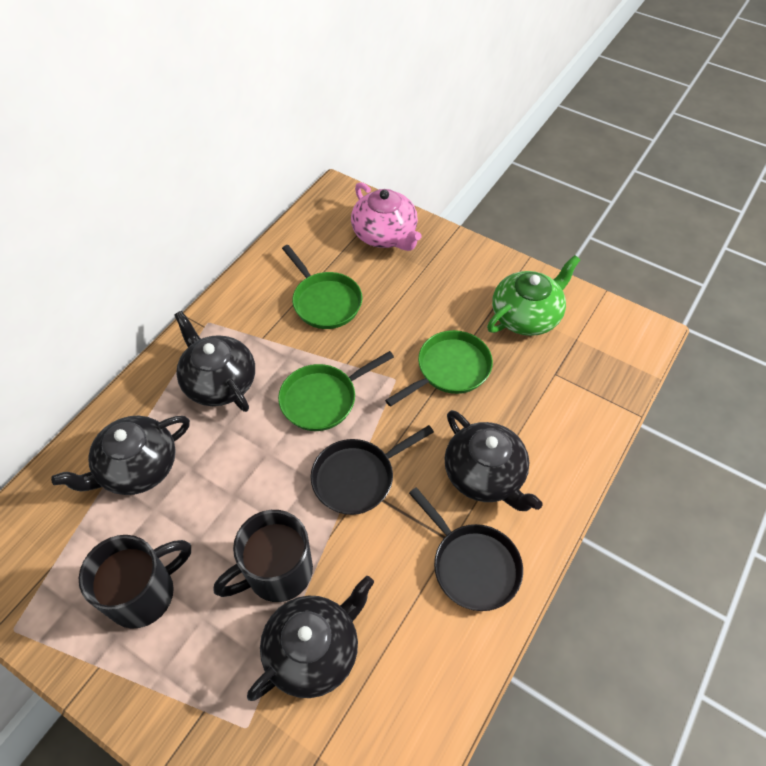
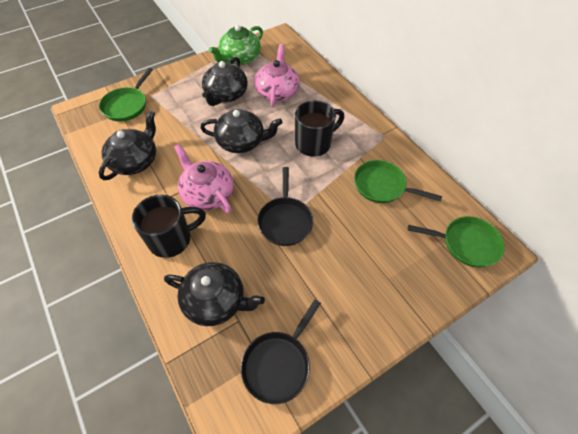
pink teapot: [351,182,421,251] = 1 -> [174,144,234,213] [254,44,299,107] = 2

